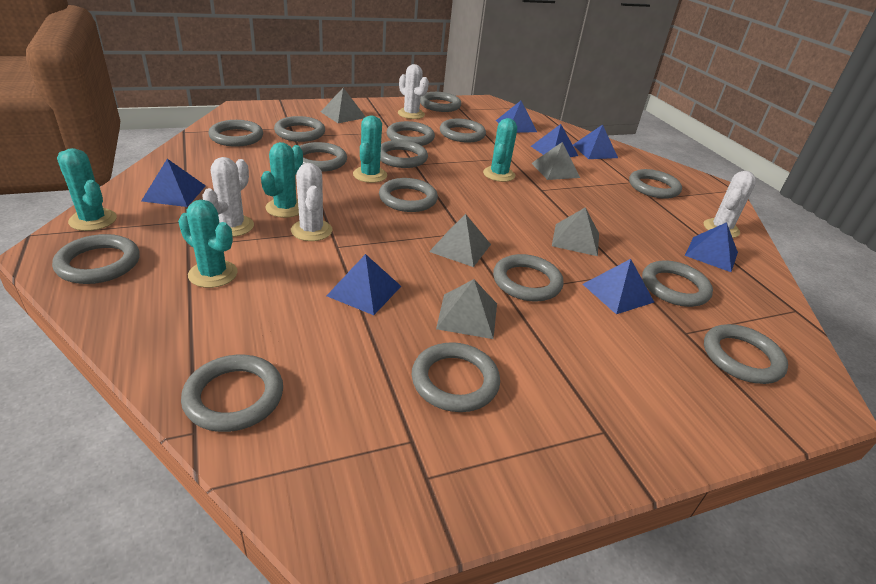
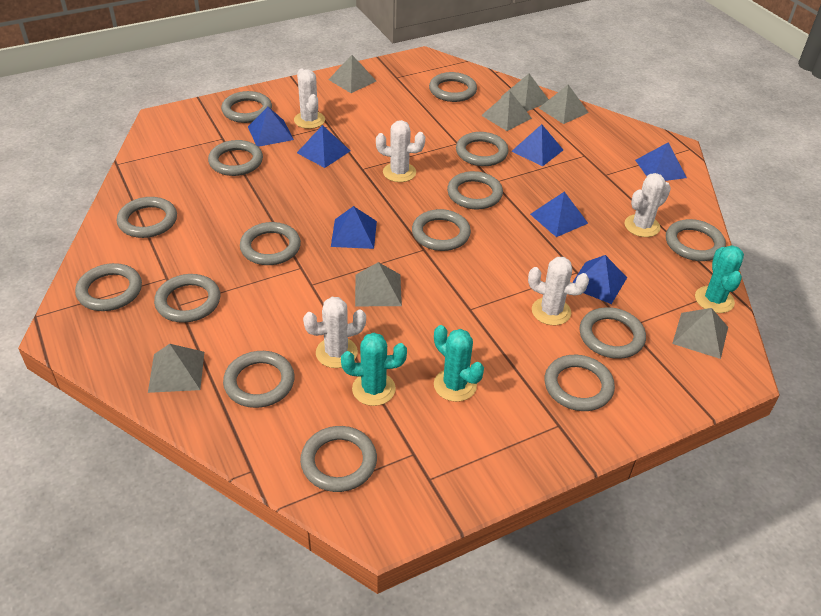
grey pyramid: [321,88,365,123] [429,214,491,267] [436,279,497,339] [531,142,580,180] [552,207,599,256] = 5 -> [148,344,204,393] [328,55,376,93] [355,262,402,306] [481,91,532,131] [501,74,549,111] [539,85,589,124] [672,308,728,359] = 7
turquoise cactus: [57,148,117,231] [178,200,238,288] [261,142,303,218] [353,116,387,183] [483,118,517,182] = 5 -> [341,333,407,406] [434,325,484,402] [695,245,744,313] = 3
white cactus: [202,157,254,237] [291,163,332,241] [398,64,429,119] [704,171,756,238] = 4 -> [294,68,325,129] [303,297,366,368] [376,120,425,182] [528,257,589,325] [625,173,671,237] = 5

